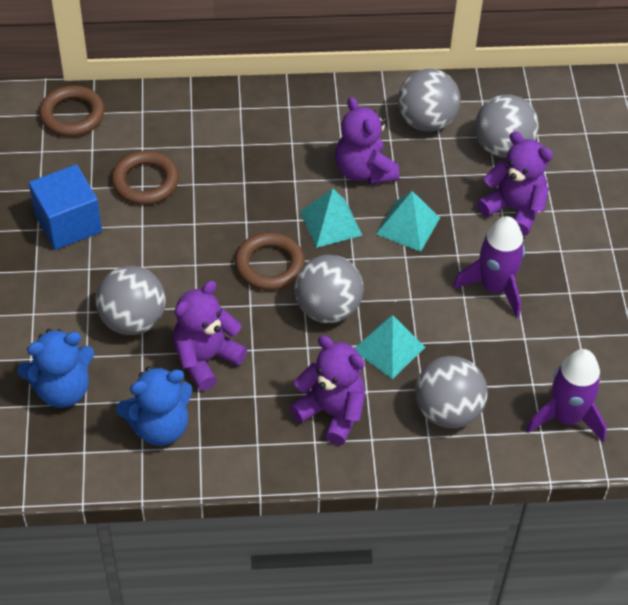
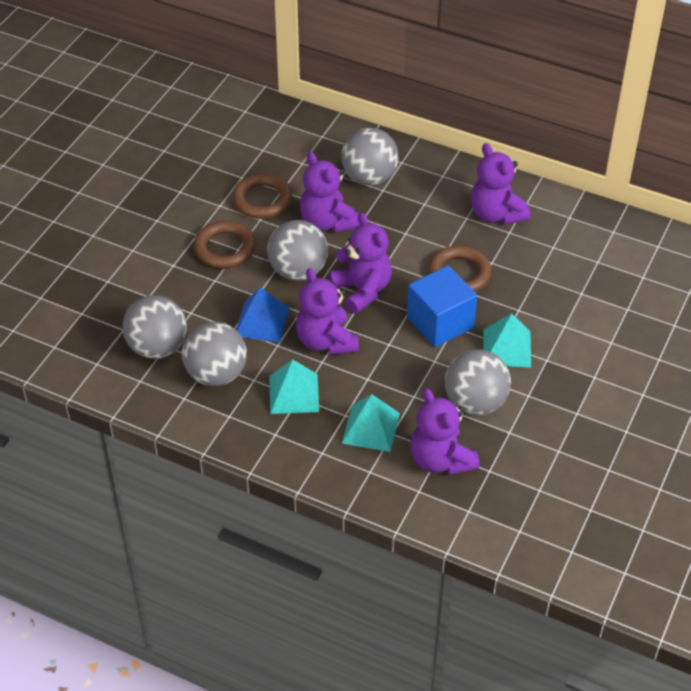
blue pyramid: none = 0 -> [236,287,289,342] = 1
blue teddy bear: [17,329,95,408] [116,366,193,446] = 2 -> none = 0
purple rocket: [453,216,525,318] [527,349,607,442] = 2 -> none = 0
purple teddy bear: [173,281,247,391] [289,336,365,445] [335,97,400,185] [477,131,553,236] = 4 -> [296,268,359,355] [300,152,360,233] [329,213,392,313] [410,388,479,475] [471,143,530,225] = 5

